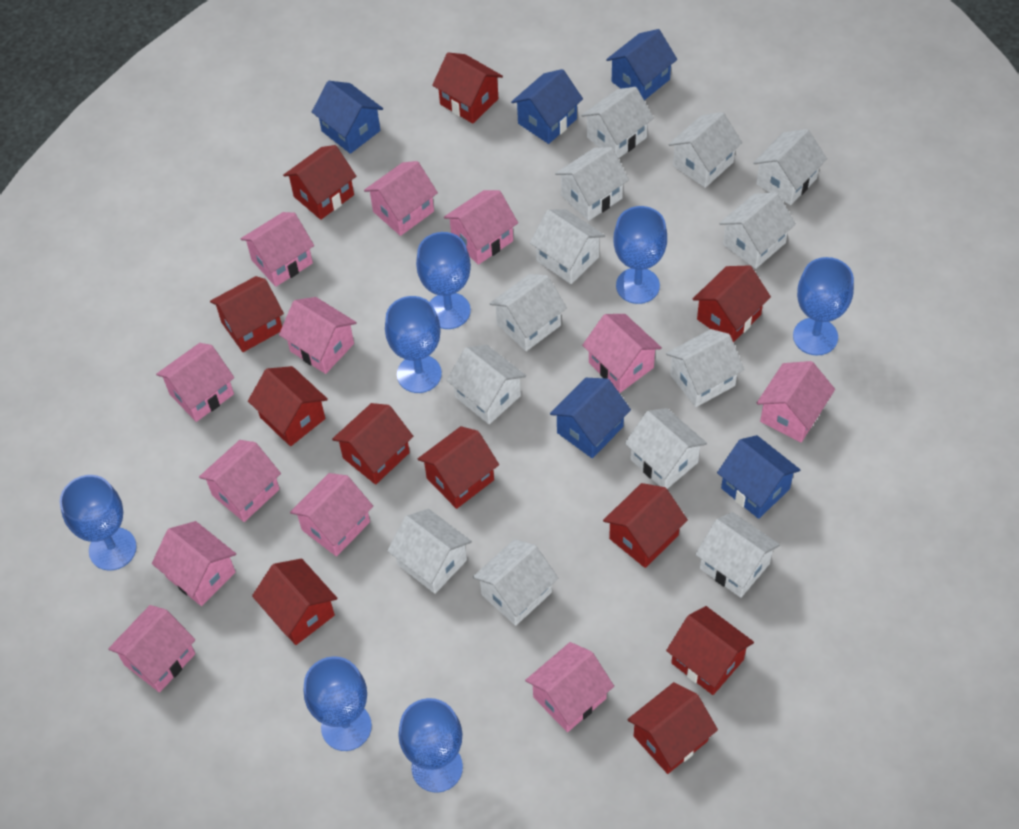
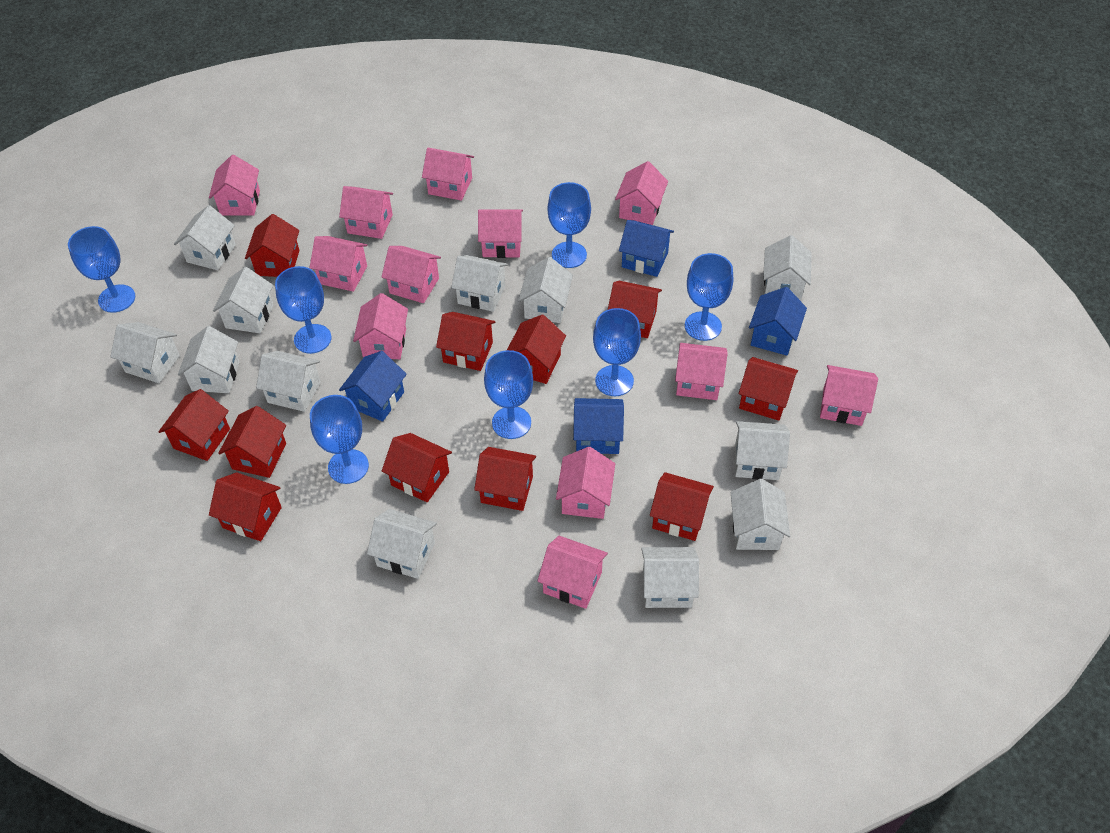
blue house: [312,81,383,154] [511,69,583,144] [550,378,631,458] [606,29,677,100] [717,435,800,519] = 5 -> [339,351,407,422] [573,398,624,454] [619,220,674,277] [749,287,807,356] = 4
white house: [387,509,472,594] [446,345,526,424] [473,539,558,626] [489,274,567,351] [530,209,605,284] [555,147,629,221] [581,87,654,158] [625,408,707,489] [666,329,744,407] [669,112,742,188] [695,512,780,598] [719,192,796,269] [753,129,827,205] = 13 -> [110,322,180,383] [174,205,236,270] [178,326,240,393] [213,267,274,333] [256,351,321,412] [367,509,437,579] [451,255,508,312] [518,257,573,323] [641,547,699,608] [731,479,790,550] [735,421,790,480] [763,235,812,301] = 12

